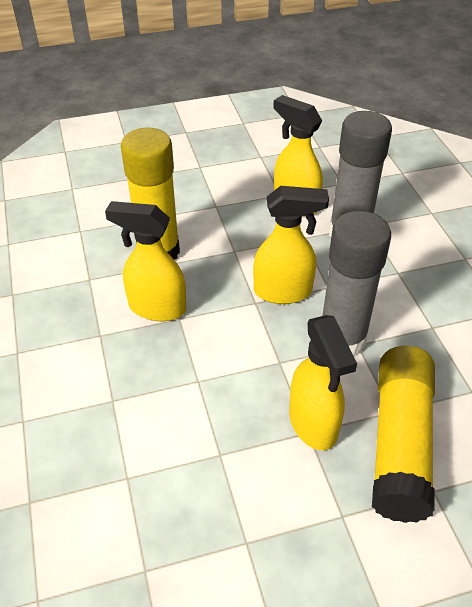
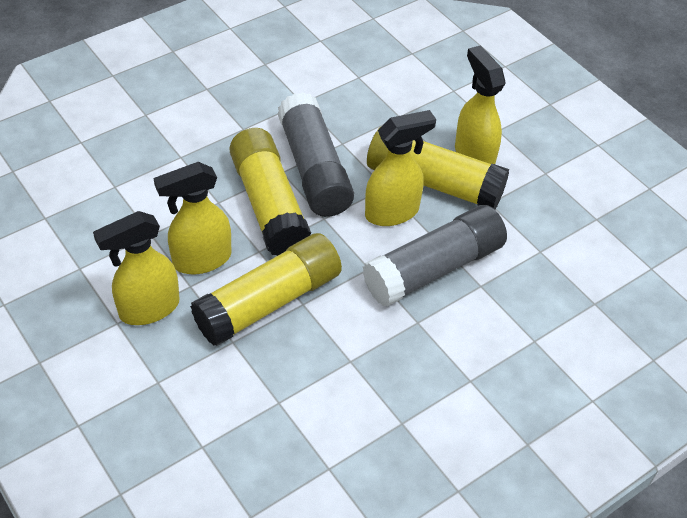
yellow glue stick: [121,128,180,260] [372,346,435,523] = 2 -> [190,233,342,346] [229,128,311,256] [367,126,509,209] = 3

